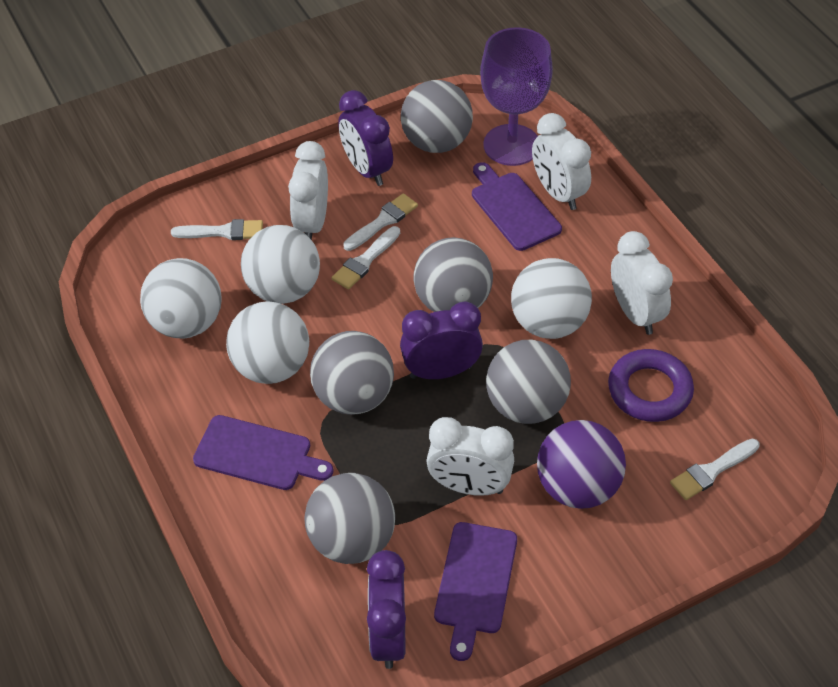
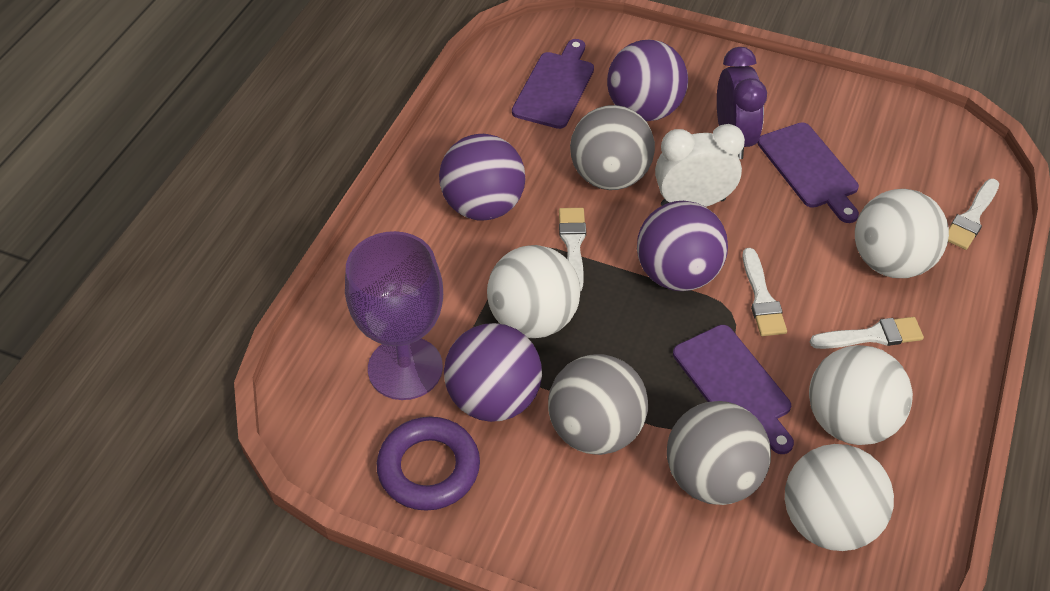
grey ball: [305,473,395,564] [310,331,394,415] [401,80,473,153] [414,237,493,312] [486,340,571,424] = 5 -> [548,354,648,455] [570,105,655,190] [667,401,771,505] = 3
purple ball: [537,420,626,509] = 1 -> [439,134,525,221] [444,323,542,422] [607,40,688,121] [637,201,728,291] = 4
purple clock: [338,90,393,186] [367,550,406,669] [400,302,483,379] = 3 -> [717,47,767,159] = 1
white clock: [288,141,328,240] [426,417,514,496] [532,113,591,210] [611,231,673,335] = 4 -> [655,124,745,207] = 1

